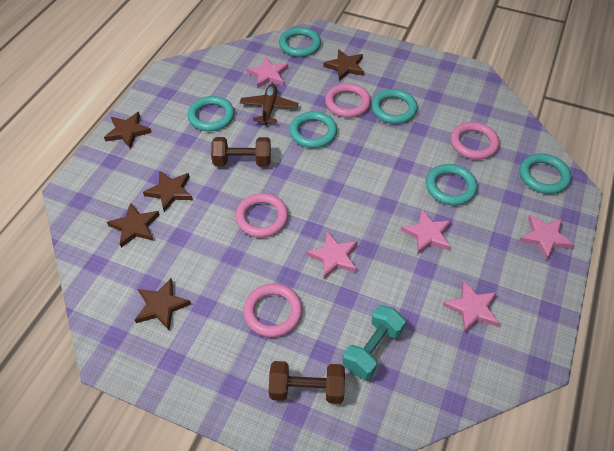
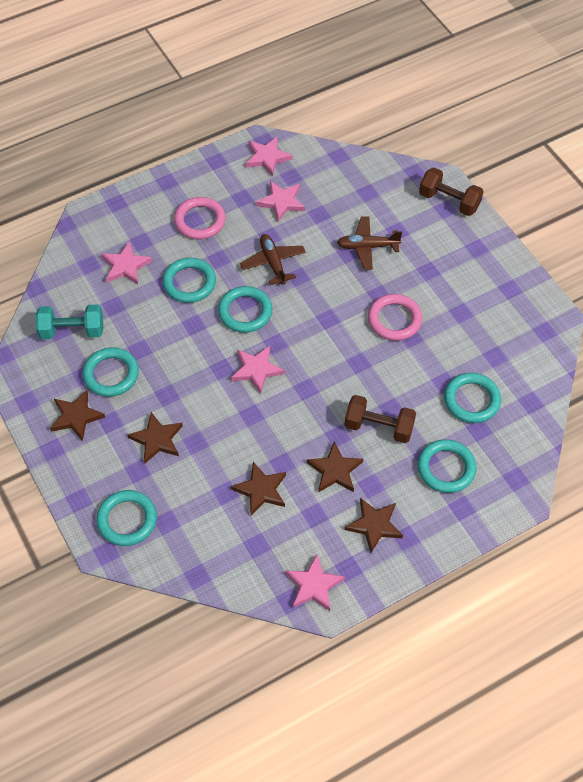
brown plane: [240,84,298,125] = 1 -> [240,234,306,285] [337,217,402,270] = 2
pink ring: [235,193,288,238] [243,283,302,337] [325,83,371,118] [450,122,499,160] = 4 -> [174,197,226,240] [368,294,422,341] = 2

